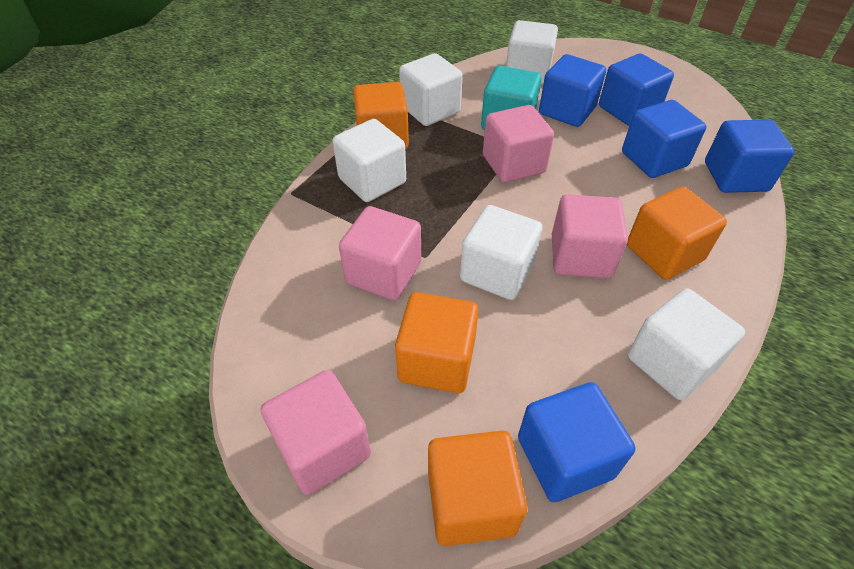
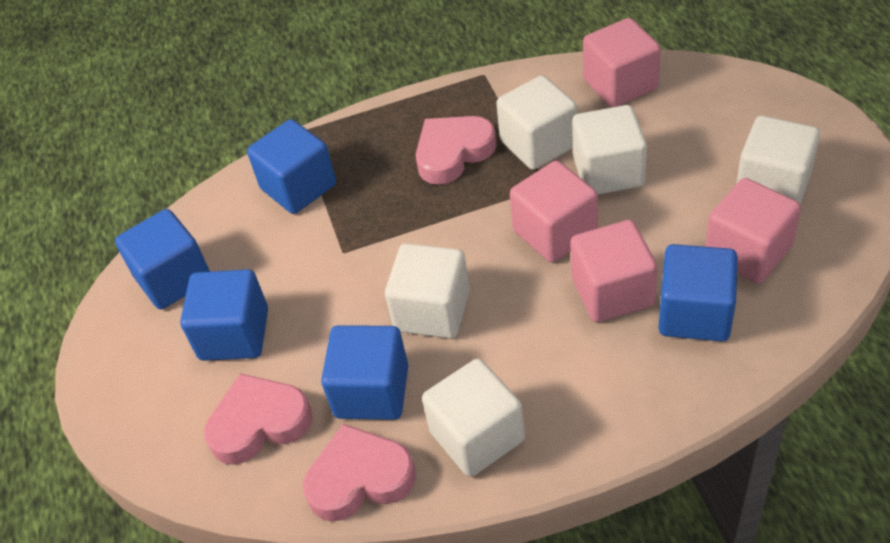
orange cube: [353,82,409,149] [395,292,479,393] [428,431,527,546] [627,187,727,280] = 4 -> none = 0
pink heart: none = 0 -> [204,373,313,465] [303,424,416,522] [416,116,497,185] = 3
turquoise cube: [481,66,541,130] = 1 -> none = 0

